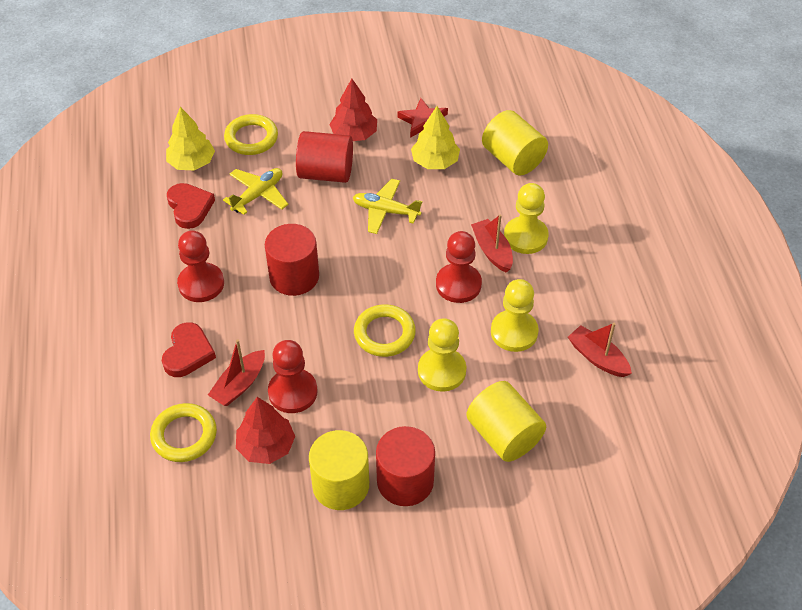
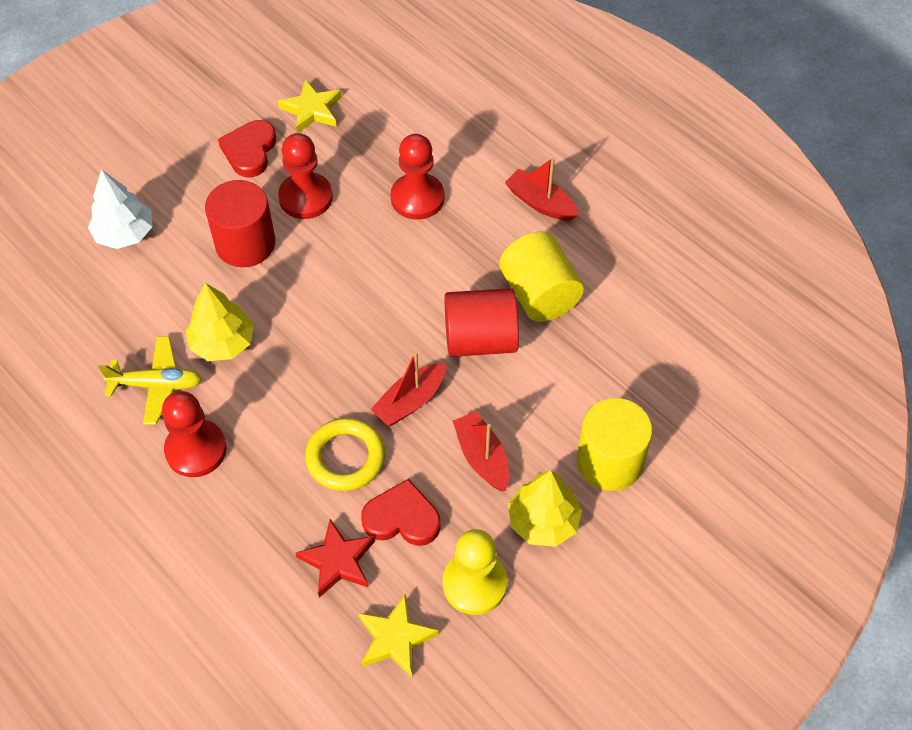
red cylinder: [265,224,319,296] [296,131,353,183] [376,426,435,506] = 3 -> [205,180,275,267] [445,288,519,357] = 2
red tree: [236,397,295,464] [329,78,377,141] = 2 -> none = 0
white tree: none = 0 -> [88,169,153,249] = 1
yellow cylinder: [309,430,369,510] [466,381,546,462] [482,110,548,176] = 3 -> [499,231,584,322] [577,398,652,491] = 2
yellow pawn: [418,318,466,392] [491,279,539,352] [504,183,549,254] = 3 -> [442,529,507,615] = 1
yellow plane: [223,168,288,215] [353,179,423,234] = 2 -> [99,336,202,425] = 1
yellow ring: [150,403,217,462] [224,114,278,155] [354,304,416,357] = 3 -> [305,418,385,491] = 1
yellow star: none = 0 -> [278,79,342,133] [358,594,439,677] = 2

